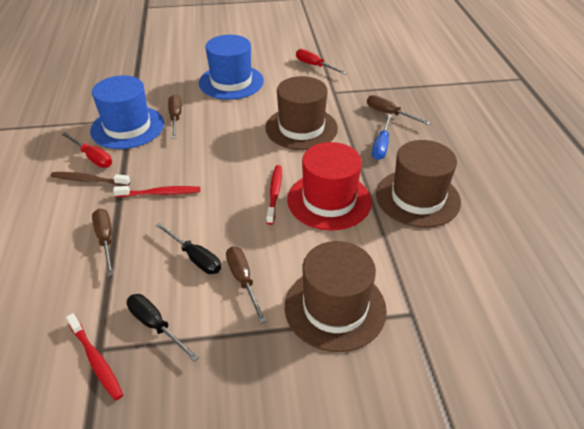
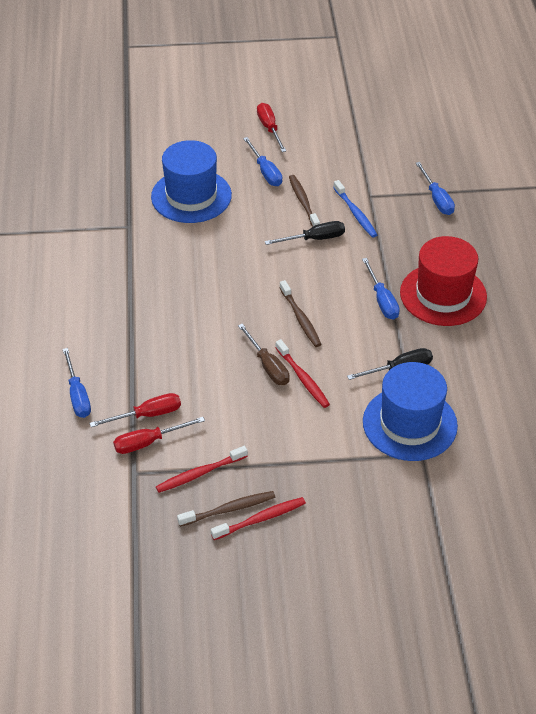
blue screwdriver: [372,114,392,160] = 1 -> [63,348,91,418] [243,137,282,186] [362,258,400,320] [416,162,455,215] = 4
blue toothbrush: none = 0 -> [333,180,377,238] = 1
brown hat: [265,76,338,150] [285,241,387,352] [376,140,461,228] = 3 -> none = 0
brown screwdriver: [92,209,114,276] [168,95,182,139] [226,246,266,323] [367,95,431,125] = 4 -> [238,324,290,385] = 1
brown toothbrush: [50,172,130,186] = 1 -> [177,491,275,527] [280,280,322,347] [289,175,320,227] = 3
red screwdriver: [62,132,112,168] [296,49,347,74] = 2 -> [89,393,181,427] [113,417,205,454] [257,103,286,152] = 3

